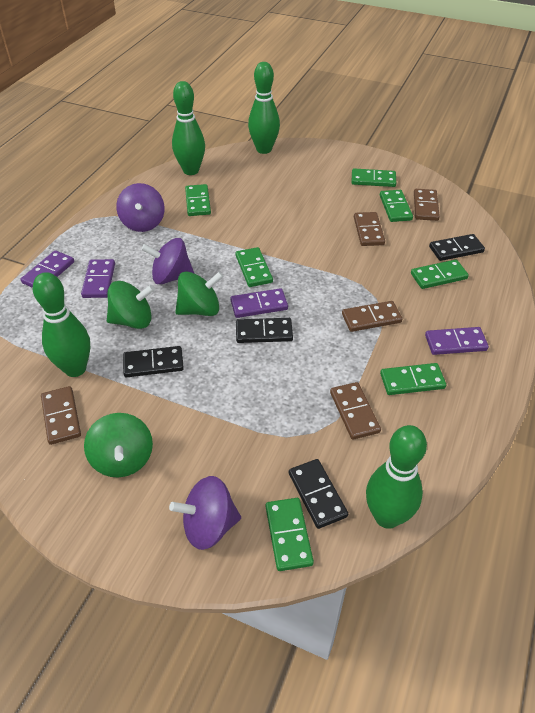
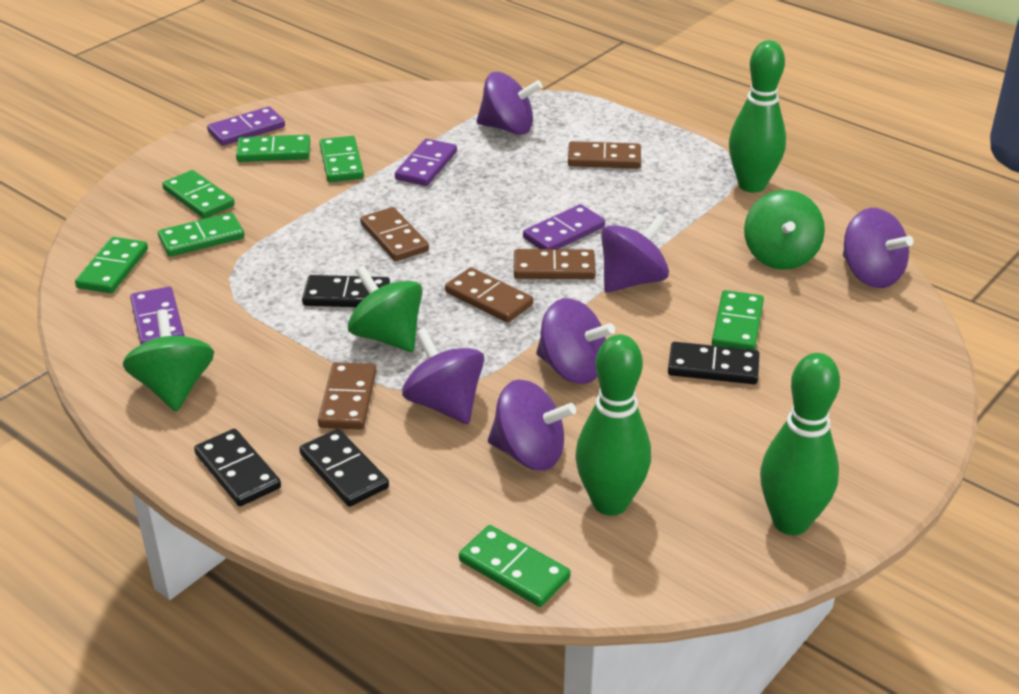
green bowling pin: [33,272,90,377] [172,81,205,175] [248,62,280,154] [366,425,427,529] = 4 -> [575,334,651,516] [729,40,786,193] [760,353,840,535] = 3
purple spinning top: [116,183,165,232] [141,238,195,285] [169,476,241,550] = 3 -> [402,328,484,424] [477,72,542,135] [488,379,576,471] [536,298,615,384] [601,214,669,293] [843,208,914,288] = 6

